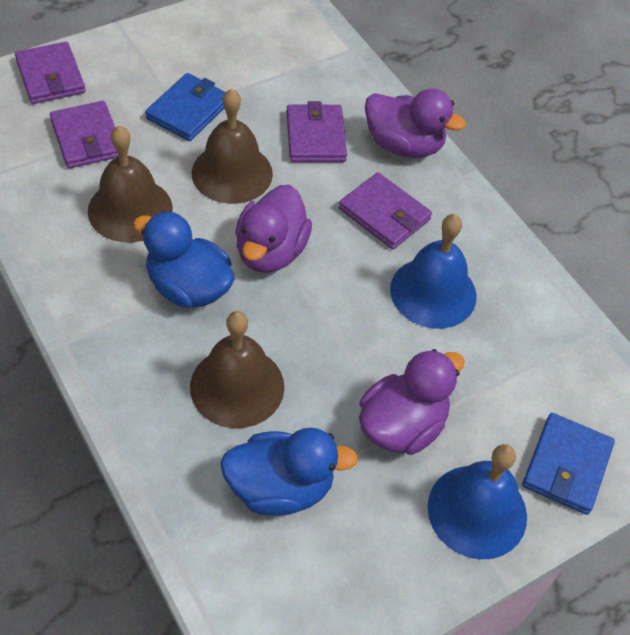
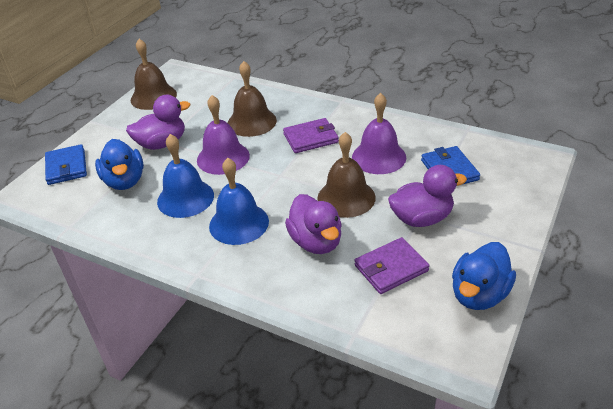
purple bell: none = 0 -> [197,95,250,175] [352,93,406,174] = 2
purple wallet: [15,42,86,104] [50,101,119,169] [287,101,347,162] [339,173,432,250] = 4 -> [283,118,339,153] [355,237,430,294] = 2

